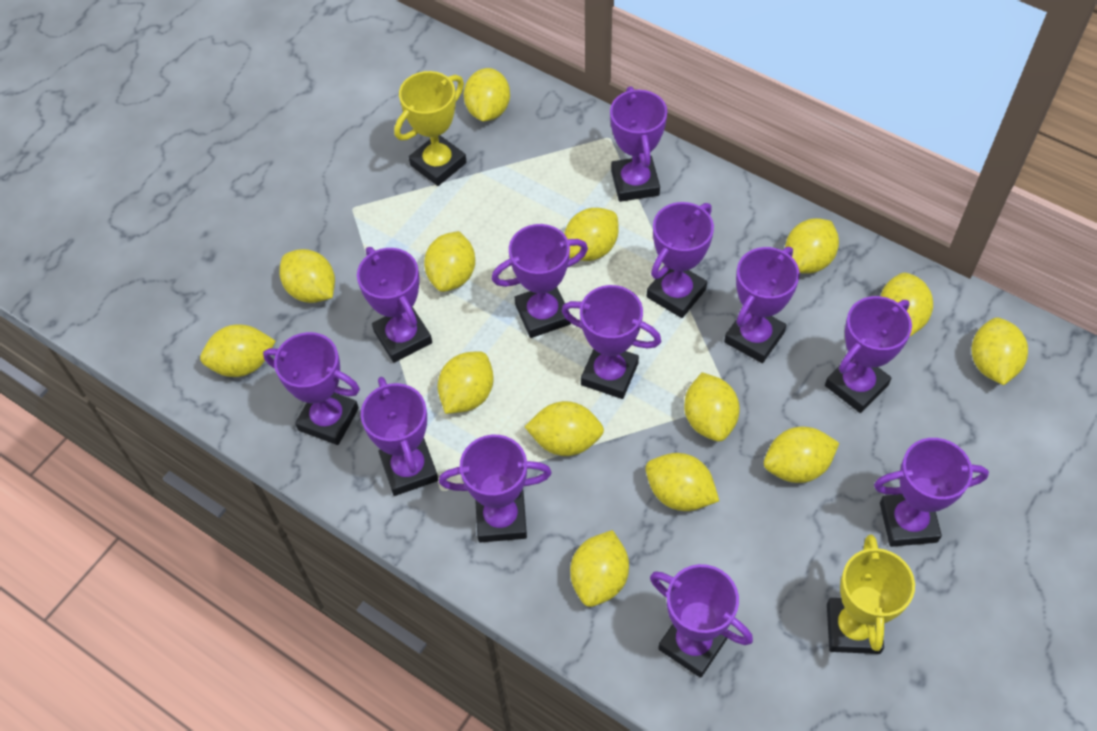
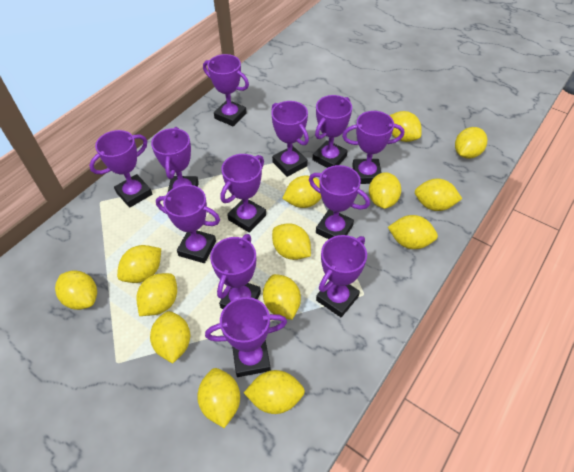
yellow trophy: [394,71,467,186] [827,534,915,654] = 2 -> none = 0

